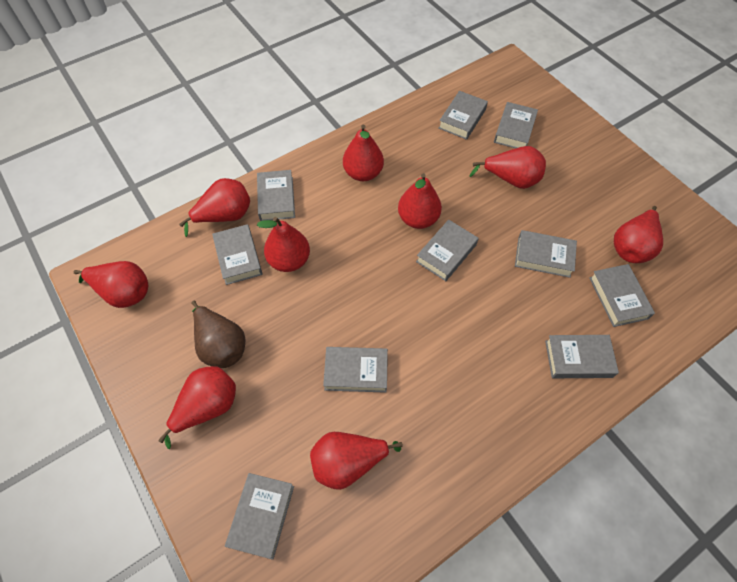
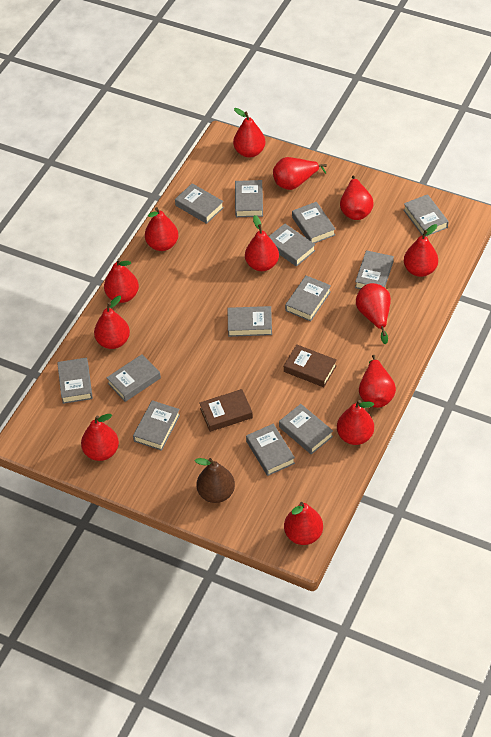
brown book: none = 0 -> [199,389,253,432] [284,344,337,387] = 2
grey book: [212,224,262,285] [225,473,294,560] [257,170,295,221] [323,347,388,393] [416,220,479,281] [438,91,488,140] [494,102,538,148] [515,230,577,278] [545,335,619,378] [589,264,655,327] = 10 -> [57,358,93,404] [106,354,161,402] [133,400,180,451] [175,183,224,224] [228,306,272,337] [235,180,263,217] [246,424,295,476] [268,224,315,267] [279,404,333,455] [285,275,331,322] [292,202,335,243] [355,250,394,289] [404,194,449,236] = 13
red pear: [74,261,148,308] [158,366,236,449] [179,178,250,237] [257,217,310,272] [310,432,403,490] [343,125,384,181] [398,173,442,229] [470,146,546,189] [614,206,663,263] = 9 -> [81,414,119,461] [94,296,130,349] [104,258,139,303] [145,207,178,251] [233,108,266,158] [245,215,279,271] [273,157,327,190] [284,502,323,545] [337,400,374,445] [340,175,374,220] [356,283,391,344] [359,355,396,408] [404,224,438,277] = 13

